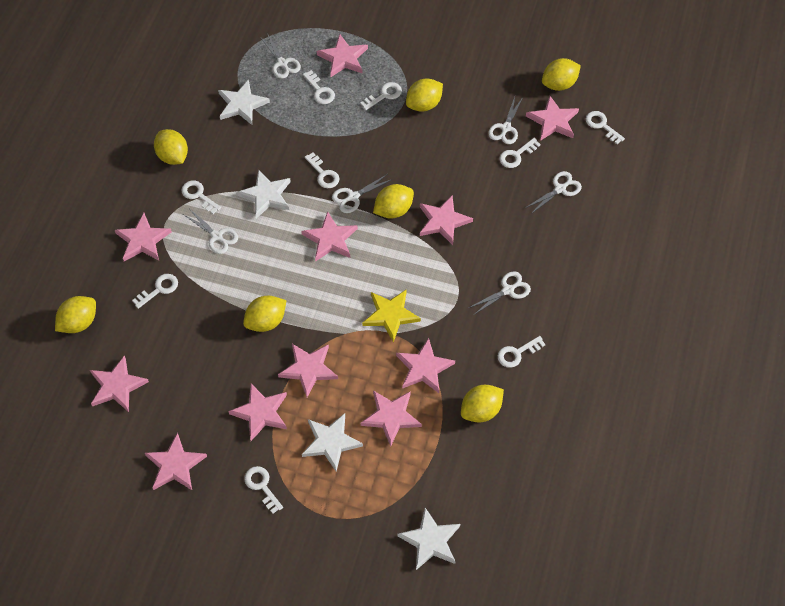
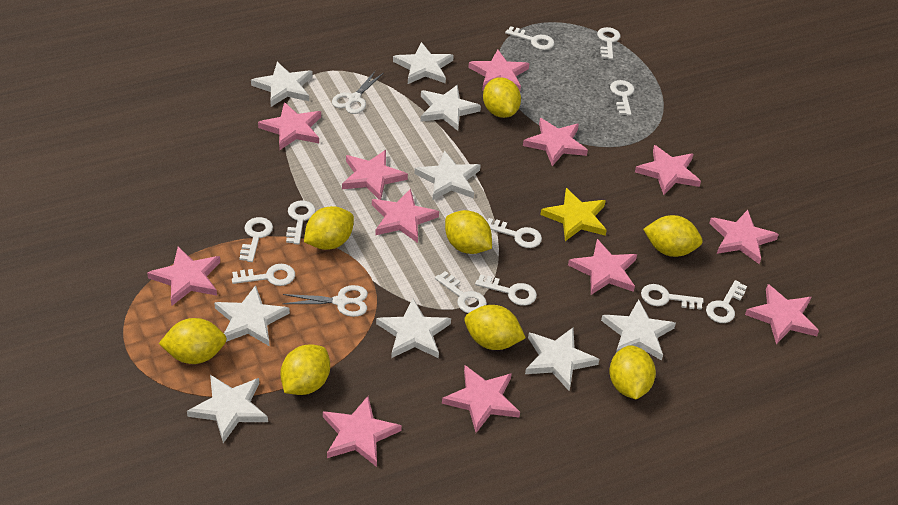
pink star: [90,355,149,412] [115,213,172,261] [145,432,207,490] [228,384,287,441] [278,344,338,397] [301,211,358,262] [317,34,368,77] [361,390,422,447] [396,338,455,393] [420,195,473,245] [526,96,579,141] = 11 -> [147,247,220,306] [258,102,321,150] [323,396,402,467] [342,150,408,200] [372,189,439,243] [442,365,520,433] [468,50,529,91] [523,118,588,166] [568,239,637,295] [635,145,701,195] [709,210,779,264] [745,284,819,344] = 12
white key: [132,274,178,309] [181,180,221,214] [244,466,283,513] [303,70,335,104] [305,152,339,188] [360,82,402,110] [498,336,546,368] [499,138,541,168] [586,111,625,144] = 9 -> [232,264,295,286] [239,217,273,262] [286,200,316,245] [435,271,487,313] [475,274,537,306] [487,218,542,248] [505,26,555,50] [597,27,621,60] [610,80,634,116] [641,284,703,310] [706,280,747,323] = 11
white scissors: [183,209,238,254] [260,35,301,79] [332,175,391,213] [469,271,531,314] [488,97,522,144] [525,171,582,214] = 6 -> [282,285,368,317] [332,70,384,114] = 2
white star: [218,80,270,125] [237,169,291,219] [302,413,363,472] [398,508,460,570] = 4 -> [187,375,268,443] [214,285,290,346] [251,62,313,107] [376,299,451,358] [393,42,454,84] [414,150,481,201] [421,85,481,131] [525,328,599,391] [601,299,676,361] = 9
yellow lemon: [55,296,96,333] [154,129,188,165] [243,295,286,332] [373,184,414,219] [406,78,443,112] [461,385,504,423] [542,58,581,91] = 7 -> [158,318,227,364] [281,344,330,395] [304,206,354,250] [445,210,492,254] [464,305,526,350] [483,77,521,118] [609,345,656,400] [643,215,703,257] = 8

